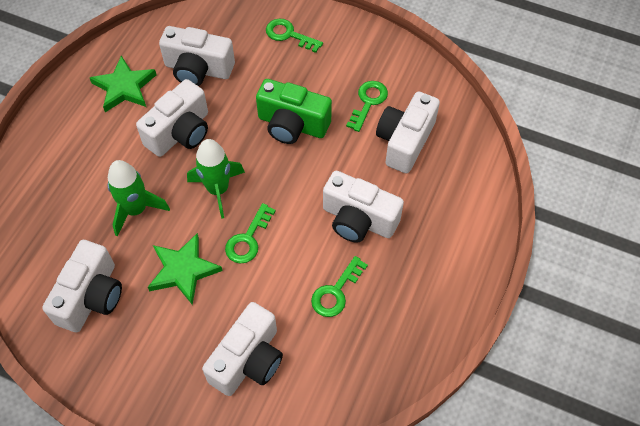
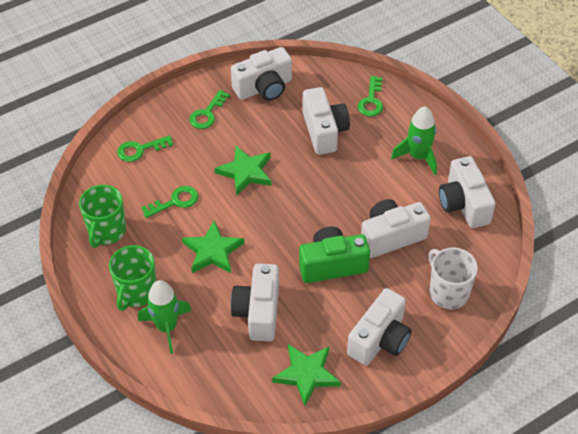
green mug: none = 0 -> [79,185,126,248] [109,245,156,311] = 2
green star: [90,56,157,112] [148,233,223,305] = 2 -> [182,221,245,273] [214,146,272,195] [272,344,341,406] = 3
white mug: none = 0 -> [429,248,478,309] = 1

